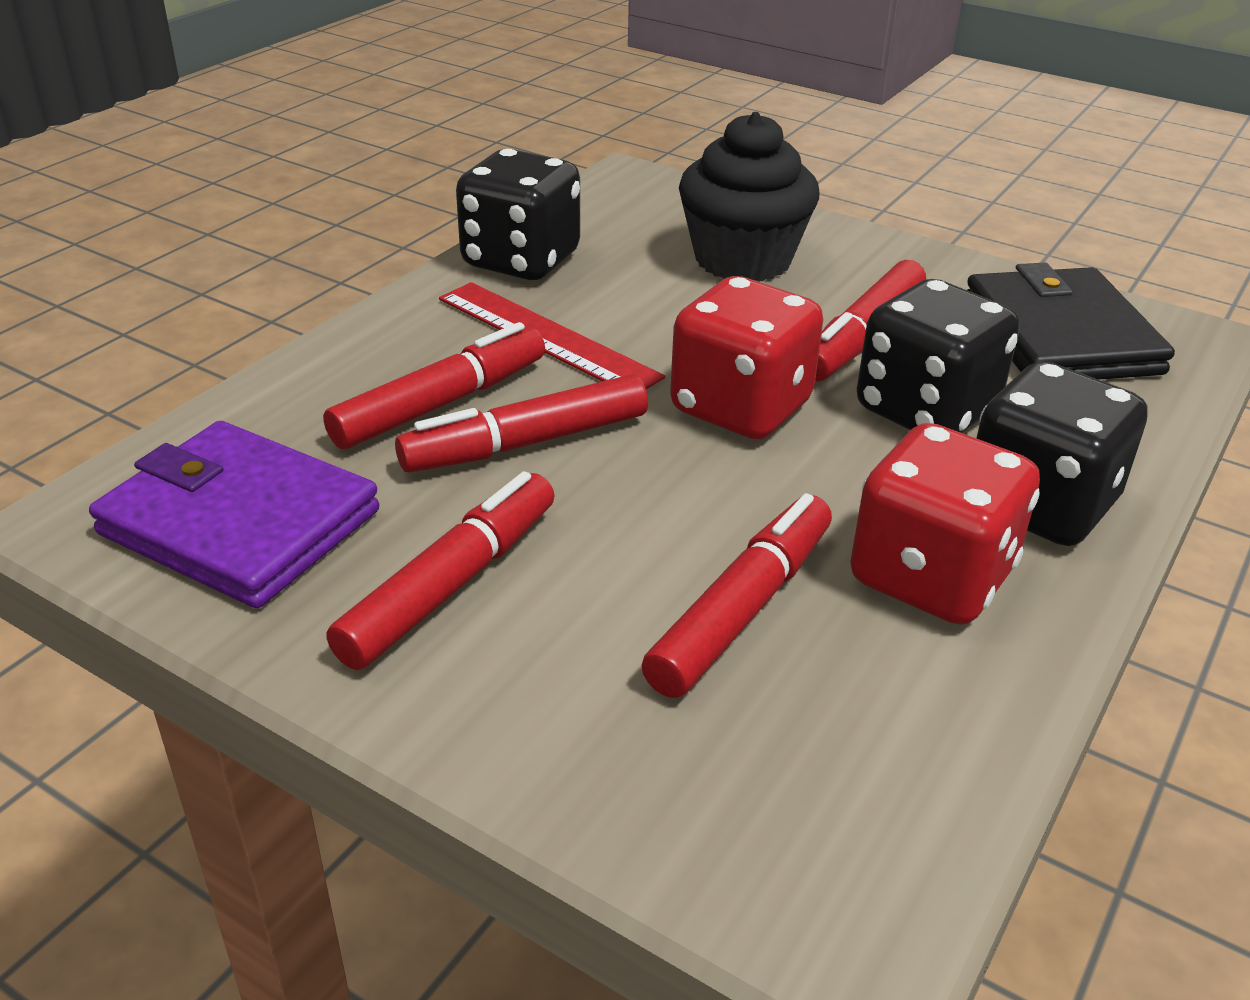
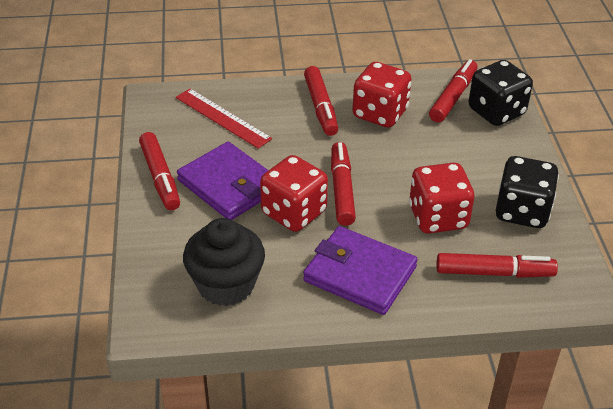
black dice: [456,149,580,280] [857,279,1020,433] [977,361,1148,546] = 3 -> [469,60,533,126] [496,156,559,228] = 2
black wallet: [968,263,1175,380] = 1 -> none = 0
purple wallet: [89,421,379,608] = 1 -> [177,142,269,220] [303,226,418,315] = 2
red dice: [670,276,823,439] [850,423,1040,625] = 2 -> [260,155,328,232] [353,62,411,128] [409,163,474,234] = 3

